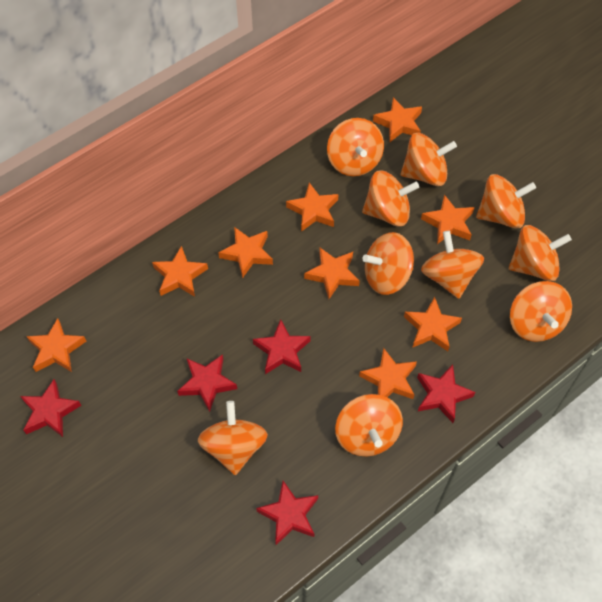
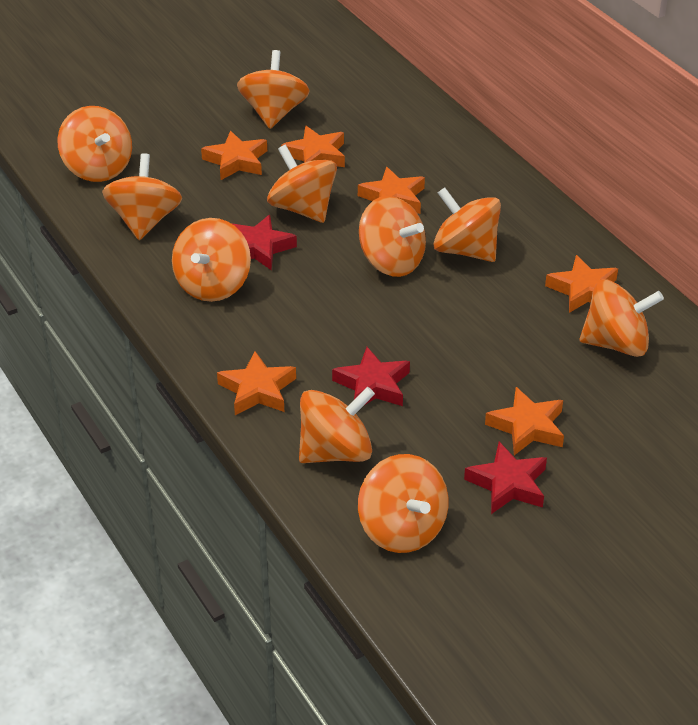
orange star: [26,318,86,372] [152,246,208,297] [218,227,273,278] [286,183,339,232] [304,248,360,299] [359,348,417,399] [373,97,422,142] [404,297,462,351] [421,195,475,244] = 9 -> [201,131,267,180] [217,351,296,415] [281,126,345,167] [358,167,425,214] [485,387,564,455] [545,255,618,313] = 6
red star: [20,379,81,437] [177,354,237,412] [253,319,310,374] [256,481,318,545] [417,365,475,423] = 5 -> [231,215,297,270] [332,347,410,406] [464,442,547,514] = 3

